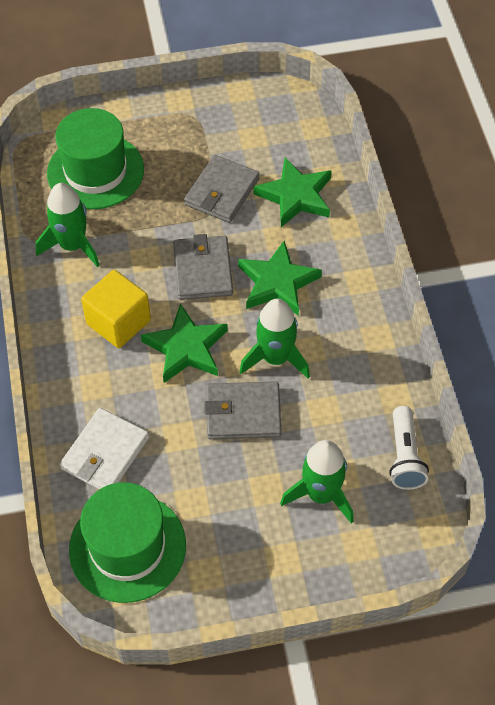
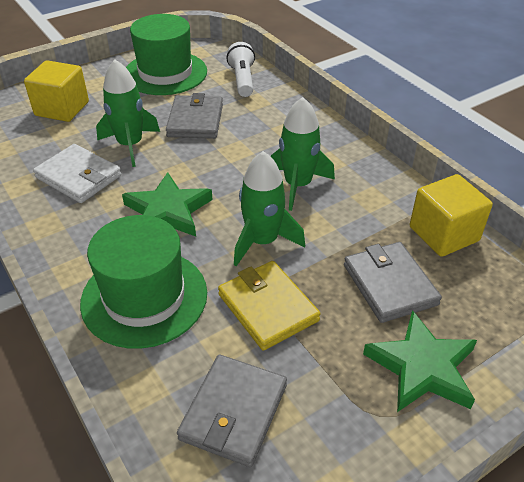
green star: [141,303,228,383] [238,241,322,316] [254,157,331,227] = 3 -> [122,172,213,237] [363,310,477,412] = 2
yellow cube: [81,270,151,348] = 1 -> [24,60,89,122] [410,174,493,257] = 2
yellow wallet: none = 0 -> [218,261,320,351] = 1

